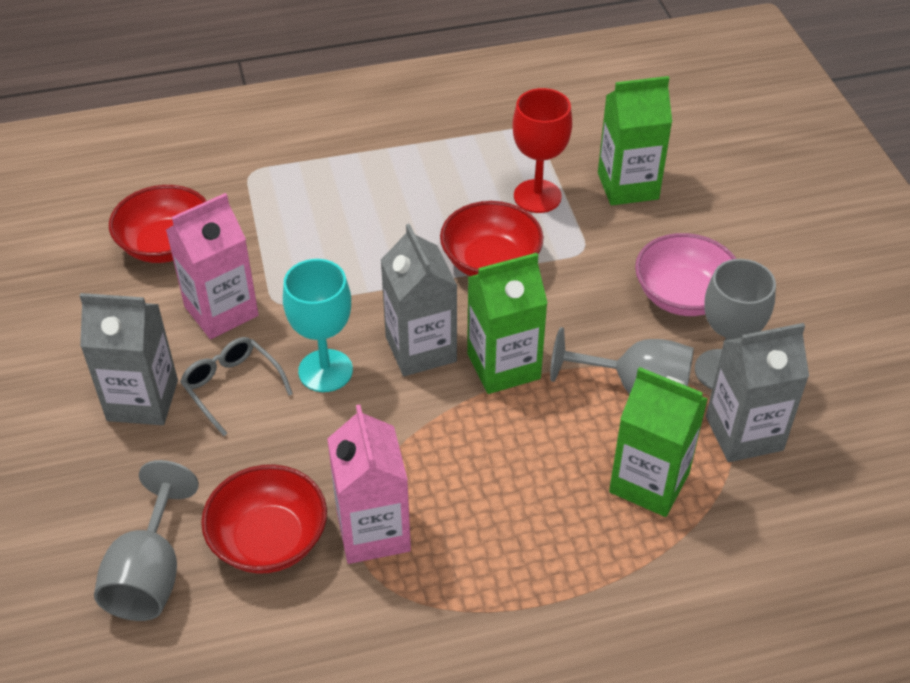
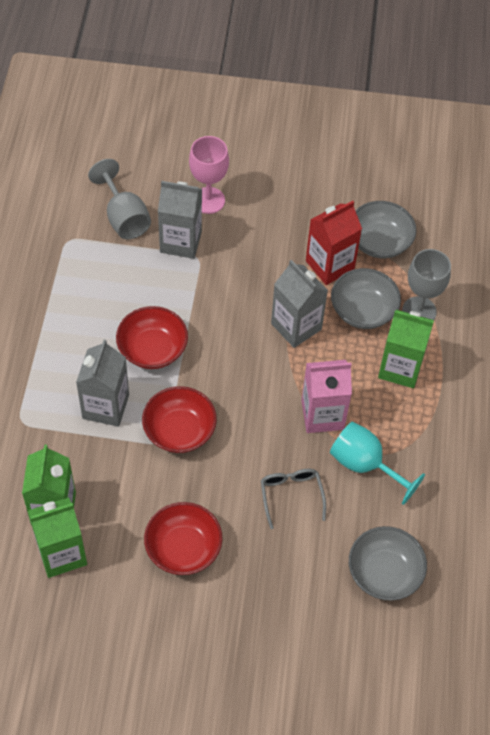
grey bowl: none = 0 -> [331,268,401,329] [349,526,427,601] [355,201,417,258] = 3
grey goblet: [94,460,199,621] [550,327,694,394] [695,259,776,389] = 3 -> [88,159,151,239] [402,249,451,320] = 2
pink bowl: [635,233,737,316] = 1 -> none = 0
pink carton: [166,193,259,339] [327,404,411,564] = 2 -> [301,360,352,433] = 1
pink goblet: none = 0 -> [189,136,229,214] = 1
red carton: none = 0 -> [306,201,362,285] = 1
red goblet: [513,88,572,213] = 1 -> none = 0

